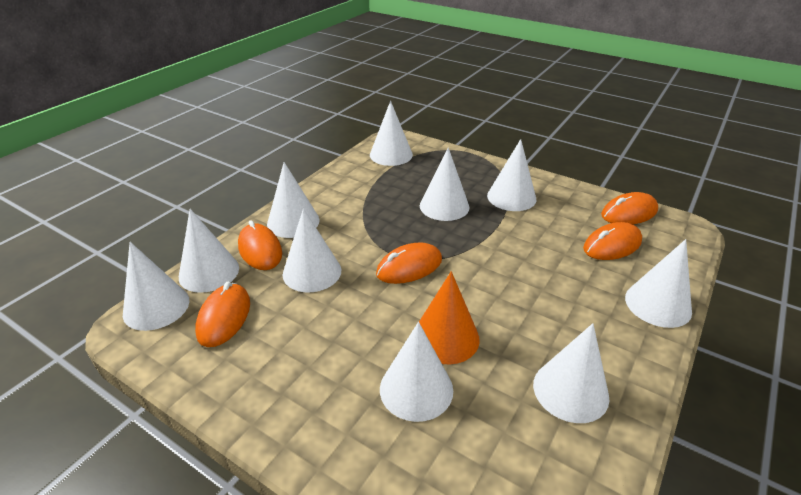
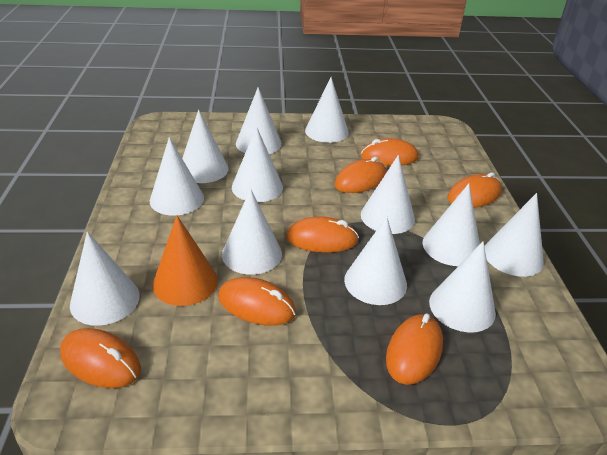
orange mouse: [195,282,250,347] [238,220,282,270] [376,242,442,284] [583,222,642,260] [601,192,658,224] = 5 -> [60,328,141,388] [218,277,296,326] [286,216,359,253] [335,157,387,193] [361,138,418,166] [386,314,443,385] [447,172,502,208] = 7
white cone: [123,242,189,331] [179,209,239,293] [267,162,320,238] [283,209,341,293] [370,101,413,166] [380,322,453,422] [420,147,469,221] [487,139,536,211] [533,323,609,423] [625,239,692,328] = 10 -> [70,232,140,326] [150,137,204,216] [182,110,229,183] [222,189,282,275] [232,127,283,202] [236,87,282,154] [305,77,349,143] [344,216,407,305] [361,155,415,234] [423,184,480,266] [429,241,496,332] [484,193,544,277] = 12

